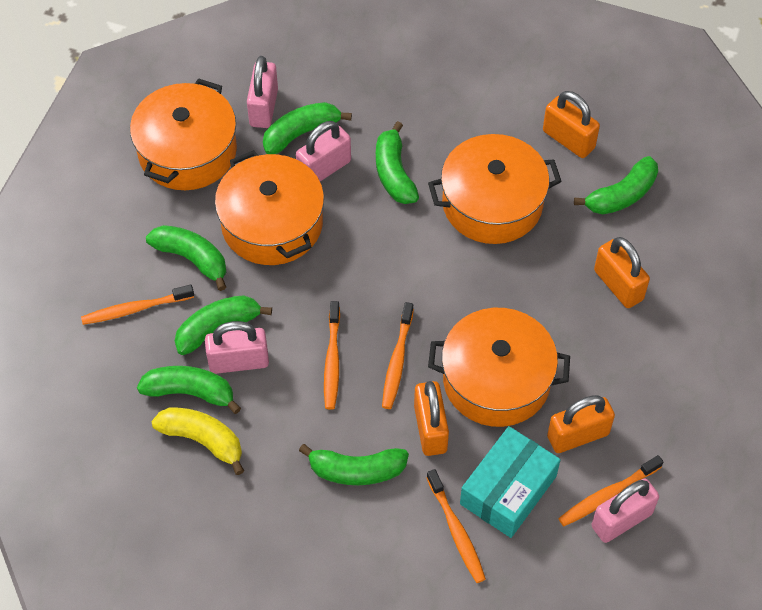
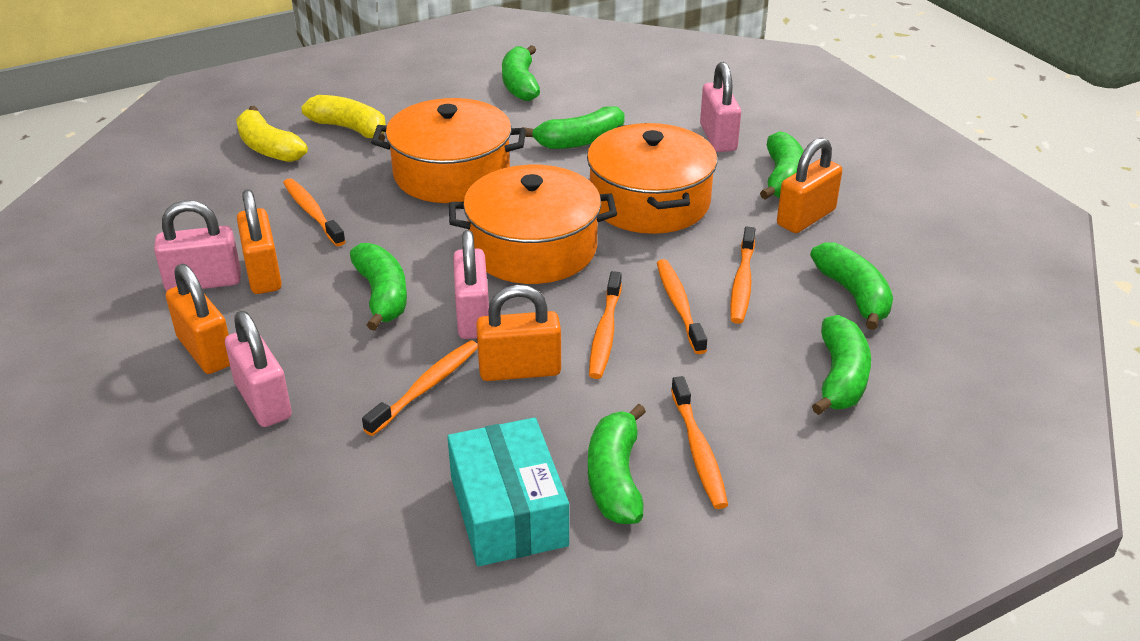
orange pot: [130,79,237,190] [215,150,324,265] [428,134,562,244] [428,308,570,427] = 4 -> [371,98,526,203] [449,165,617,284] [587,123,717,234] = 3
orange toothbrush: [81,285,194,325] [324,301,340,410] [382,302,414,409] [426,469,486,583] [558,455,663,526] = 5 -> [283,178,346,246] [362,341,478,436] [589,271,622,379] [657,259,707,354] [671,376,728,509] [730,227,755,324] = 6
yellow banana: [152,407,244,475] = 1 -> [236,106,308,162] [301,95,386,141] = 2

